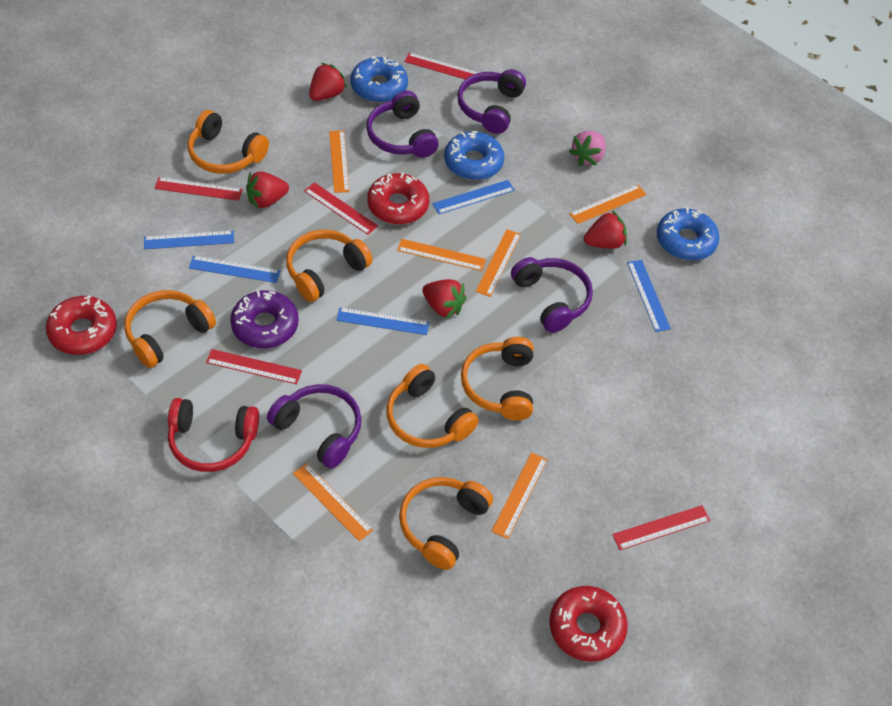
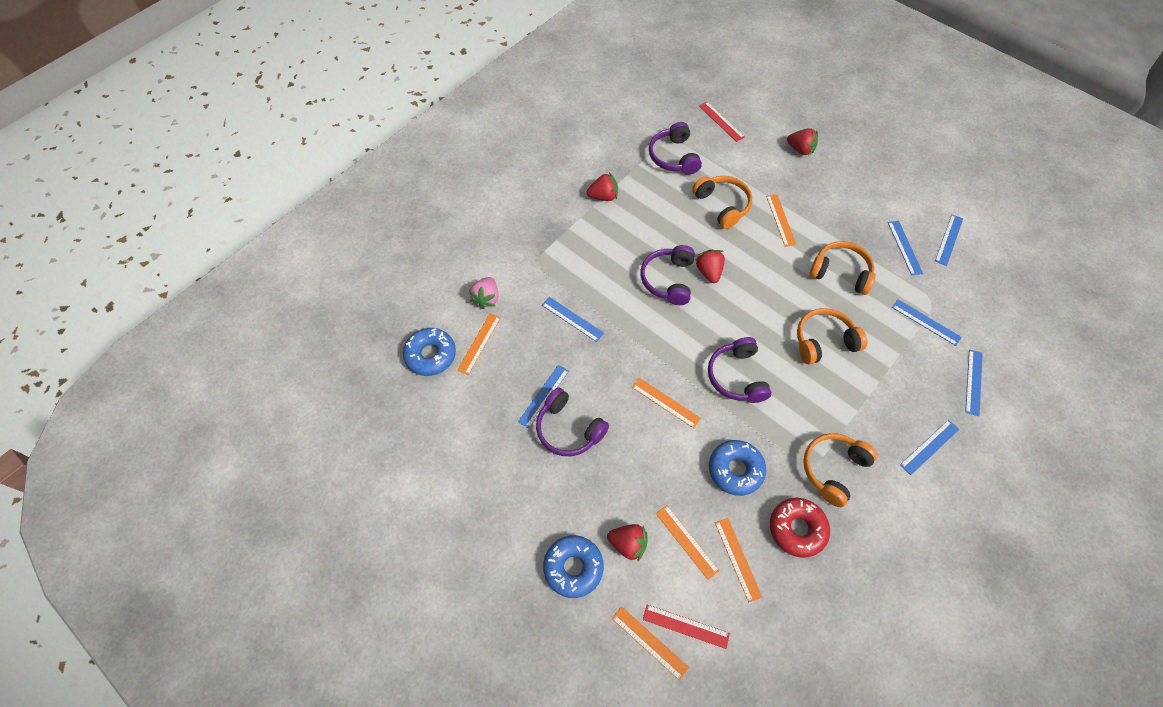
blue ruler: [144,230,234,249] [189,256,281,283] [336,307,429,335] [432,180,515,214] [627,260,671,332] = 5 -> [518,365,569,429] [542,297,604,342] [888,221,923,276] [892,299,962,346] [900,420,959,475] [935,214,963,266] [965,349,983,416] = 7
orange headphones: [124,290,216,368] [188,110,269,174] [286,230,373,302] [386,364,479,448] [399,477,493,570] [461,337,533,420] = 6 -> [692,176,752,229] [797,308,867,365] [803,433,878,507] [810,241,876,295] = 4
purple donut: [230,290,299,348] = 1 -> none = 0
red donut: [46,295,117,355] [367,172,429,224] [549,586,628,662] = 3 -> [770,498,830,558] = 1
red headphones: [168,398,259,472] = 1 -> none = 0
red ruler: [154,177,243,201] [206,349,302,384] [304,182,378,235] [404,53,479,83] [612,505,710,550] = 5 -> [643,605,730,649] [699,102,745,142] = 2

